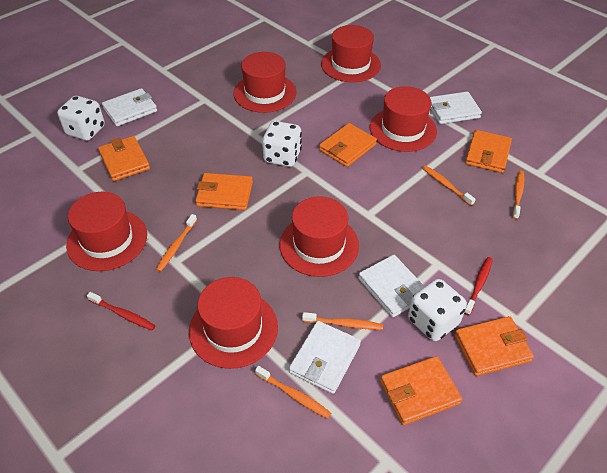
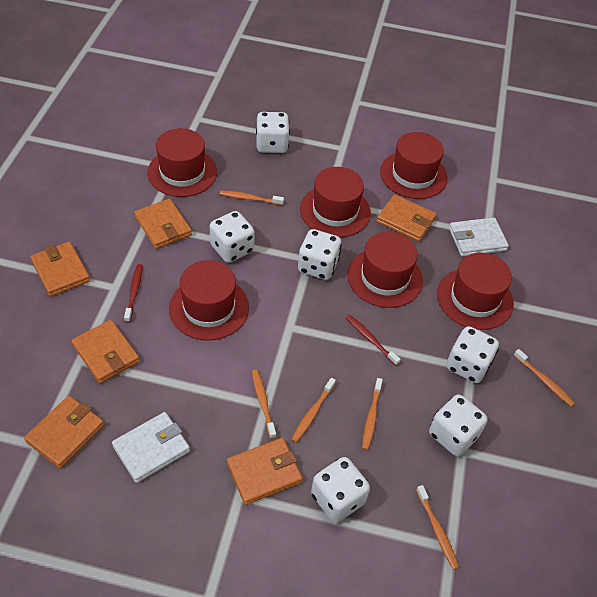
orange toothbrush: [156,214,197,272] [255,366,331,419] [302,312,383,330] [422,165,476,206] [512,171,525,219] = 5 -> [220,191,284,205] [252,370,276,439] [291,378,336,443] [362,378,383,450] [416,485,459,570] [514,349,575,407] = 6
white dice: [57,96,105,141] [262,121,302,167] [408,279,467,341] = 3 -> [209,211,255,263] [256,112,290,153] [298,229,342,280] [311,457,370,523] [429,394,488,456] [447,326,499,383] = 6
white wallet: [102,88,157,126] [289,321,361,394] [358,255,425,317] [430,92,482,124] = 4 -> [112,412,190,483] [449,217,509,256] = 2

